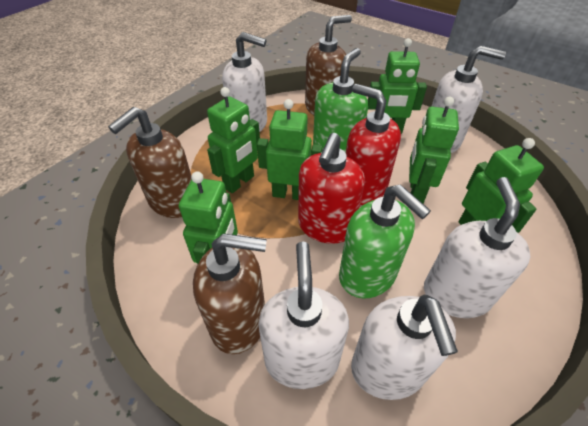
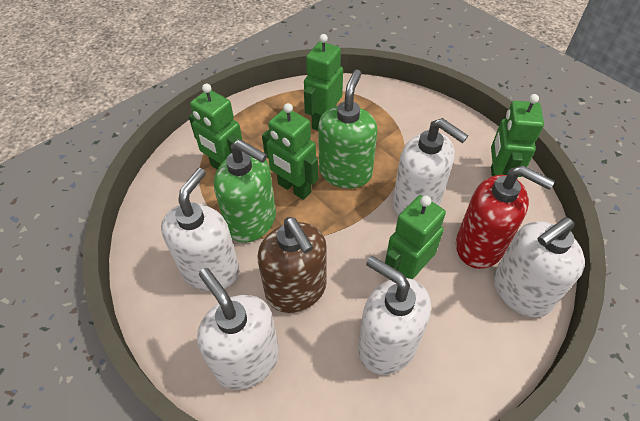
brown soap dispenser: [108,107,192,218] [193,233,267,354] [305,15,352,115] = 3 -> [258,217,327,313] = 1
green robot: [179,171,238,264] [207,87,260,193] [257,99,323,200] [368,38,427,134] [409,97,459,203] [459,138,544,233] = 6 -> [189,84,243,170] [262,103,318,200] [304,34,343,131] [385,195,446,279] [491,94,544,177] = 5
red soap dispenser: [298,133,365,244] [346,84,401,205] = 2 -> [456,165,555,269] = 1

